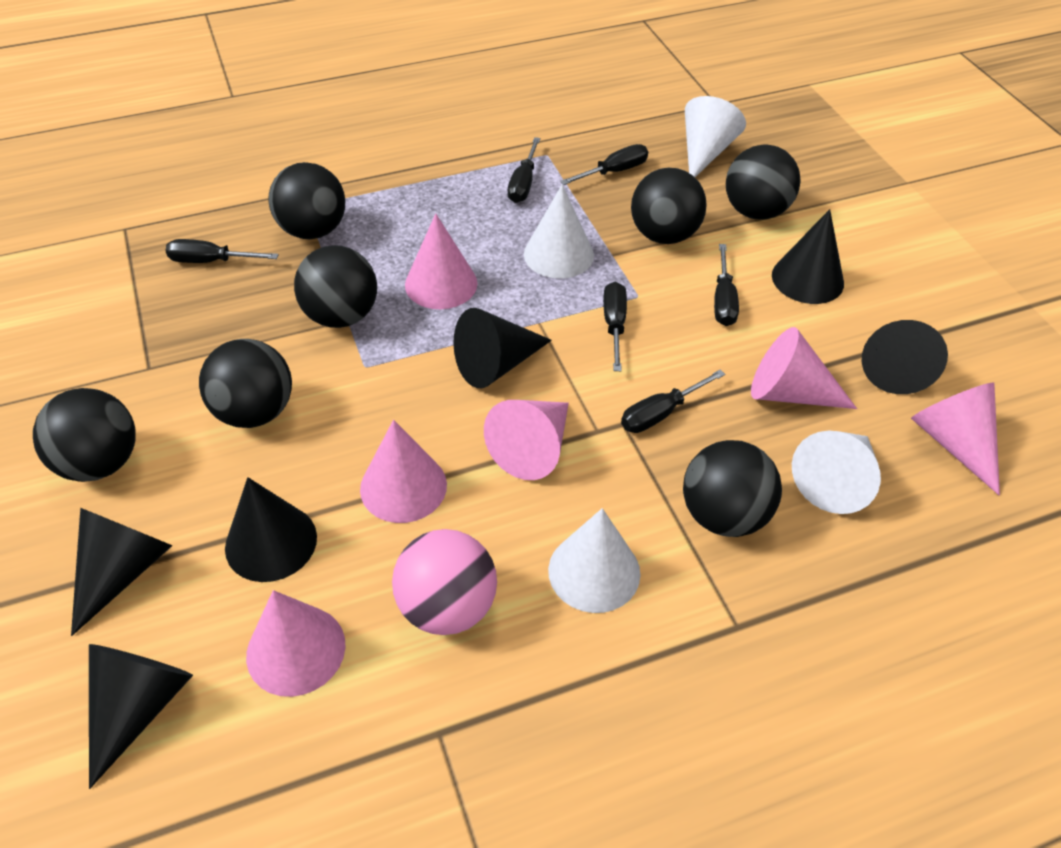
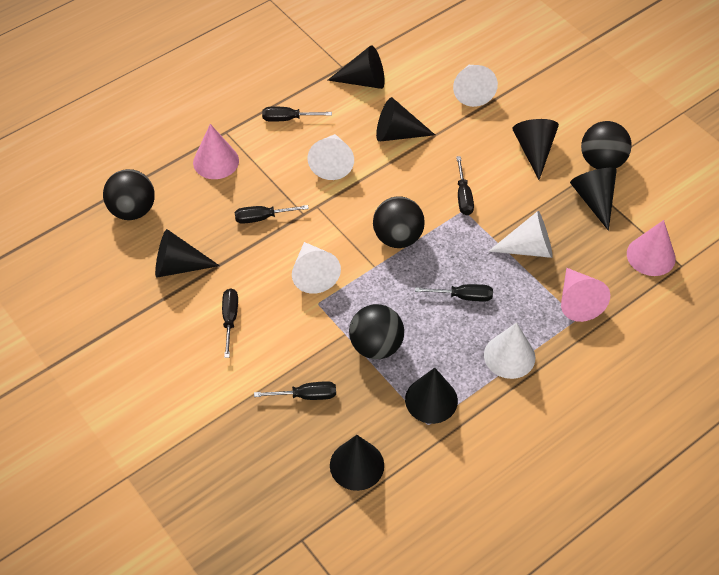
black ball: [33,388,136,482] [199,339,292,428] [268,162,345,239] [294,245,377,328] [631,168,707,244] [683,440,782,537] [726,145,801,220] = 7 -> [103,169,155,220] [349,304,404,359] [373,196,425,248] [581,121,632,169] = 4
black cone: [71,508,172,636] [89,644,193,789] [225,477,317,582] [453,308,552,388] [772,209,844,304] [862,320,948,394] = 6 -> [155,229,220,278] [328,45,385,89] [330,435,384,491] [376,97,435,142] [405,368,458,424] [512,119,559,180] [570,168,617,231] = 7
pink ball: [392,529,497,635] = 1 -> none = 0
pink cone: [246,590,346,697] [360,420,447,523] [405,214,478,309] [484,400,569,480] [751,327,857,409] [911,383,1000,495] = 6 -> [193,124,239,179] [561,268,610,322] [627,220,676,276] = 3
white cone: [524,184,594,279] [548,508,641,613] [685,96,746,177] [792,431,881,514] = 4 -> [292,242,341,294] [308,134,354,180] [453,65,498,107] [484,322,535,379] [489,211,553,258] = 5

